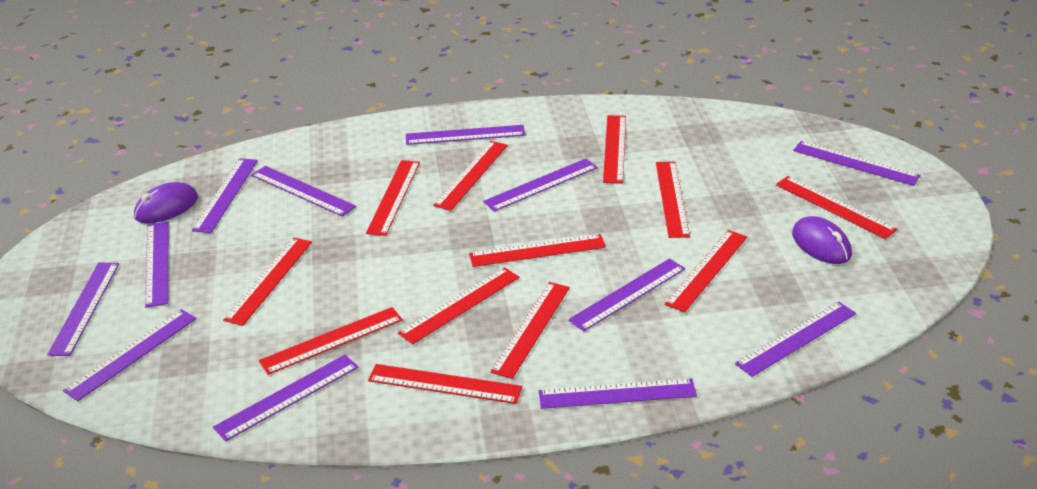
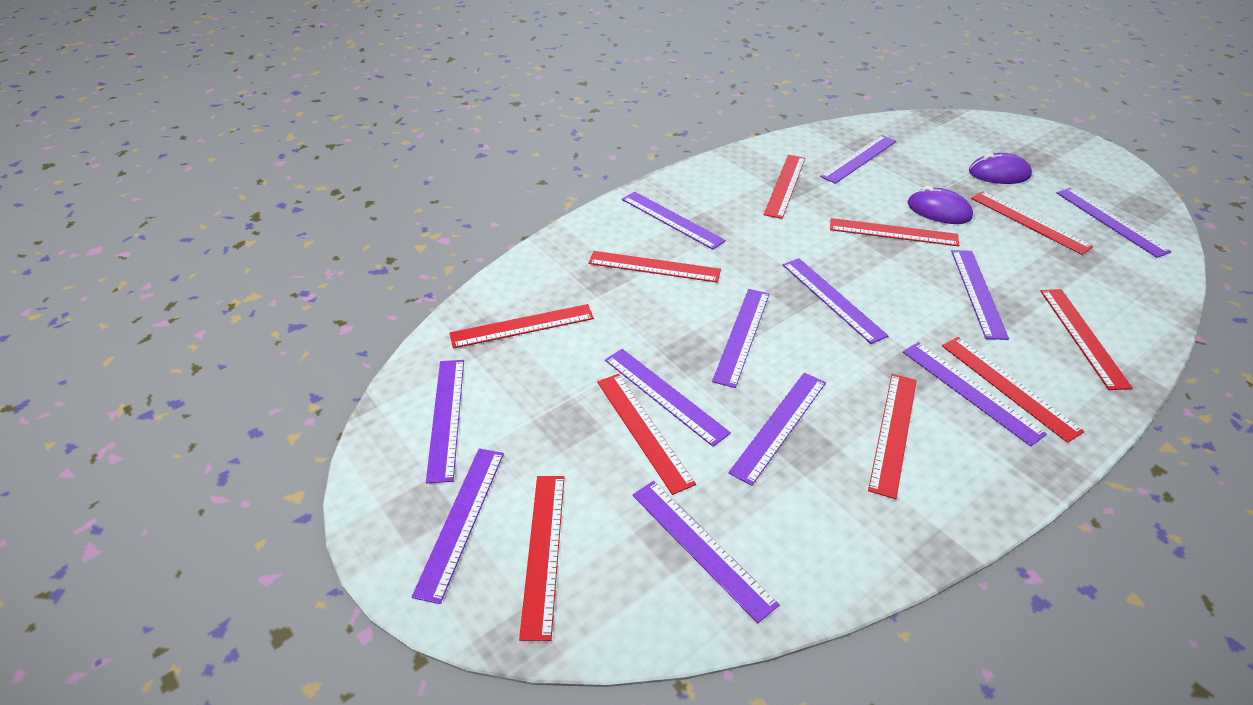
red ruler: [223,237,312,326] [259,307,403,375] [366,160,420,236] [368,364,522,404] [398,267,519,344] [433,141,508,211] [469,234,606,267] [491,282,570,379] [603,115,626,183] [656,161,690,238] [665,230,747,312] [776,176,898,239] = 12 -> [450,304,594,349] [519,476,564,641] [588,251,721,283] [597,374,696,495] [764,155,805,219] [830,218,959,246] [868,374,917,499] [942,337,1085,443] [971,191,1093,255] [1040,289,1133,390] = 10

